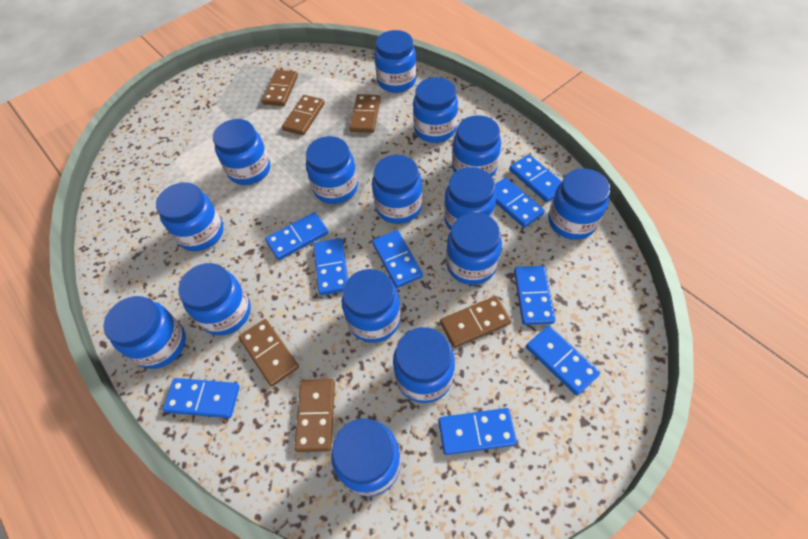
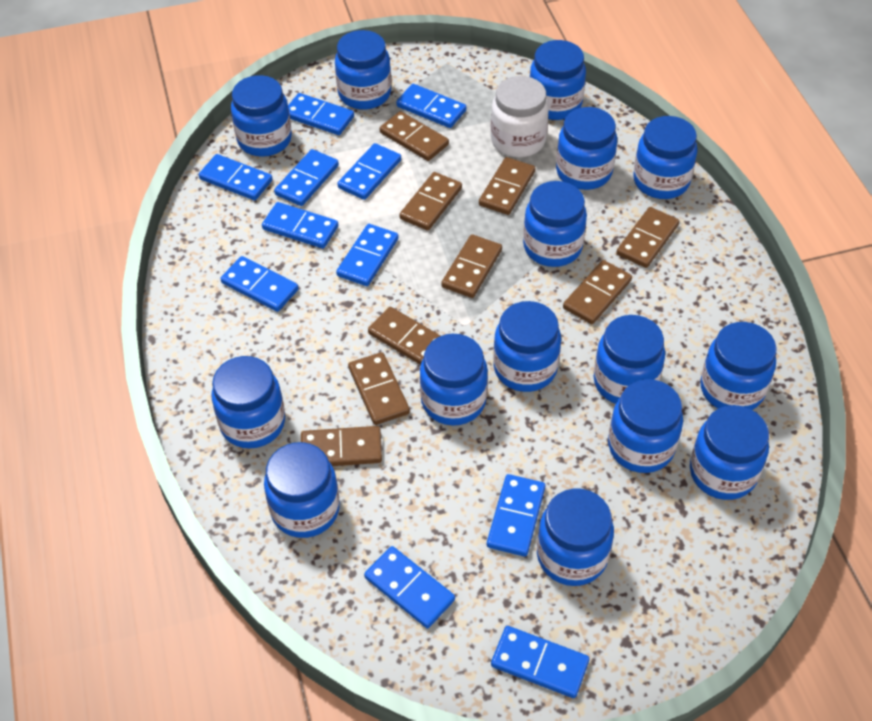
blue domino: [163,378,240,418] [265,212,329,260] [313,238,348,295] [372,230,423,288] [438,408,517,455] [495,178,545,228] [509,155,562,202] [514,266,556,325] [526,326,600,396] = 9 -> [199,154,273,200] [220,256,299,312] [262,202,338,249] [274,149,339,206] [288,93,354,135] [336,224,399,286] [337,143,401,200] [364,546,455,628] [396,84,466,128] [487,474,545,557] [491,626,590,698] = 11
brown domino: [239,319,299,386] [262,70,298,106] [282,95,325,135] [294,379,335,452] [349,94,380,133] [440,296,511,348] = 6 -> [301,426,382,466] [348,352,410,425] [368,307,440,365] [380,111,449,161] [399,172,462,231] [441,234,502,298] [479,157,535,215] [563,260,632,324] [616,207,679,268] = 9
white jar: none = 0 -> [491,76,549,157] = 1

